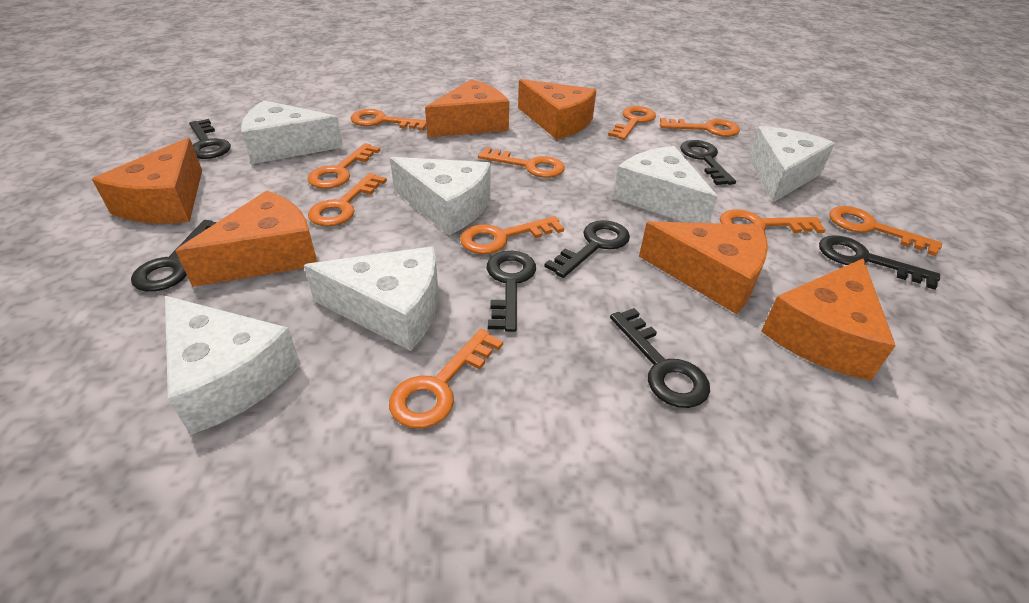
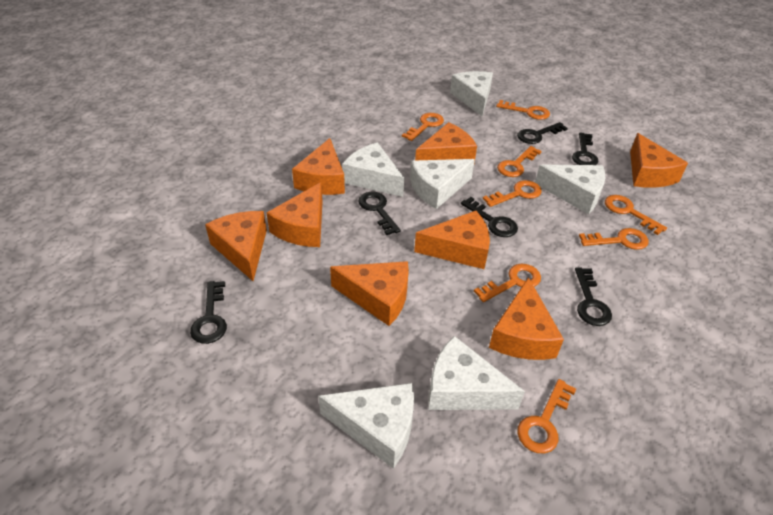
black key: [131,220,217,292] [189,119,231,159] [486,251,536,332] [544,220,630,278] [610,308,710,408] [680,140,736,185] [819,235,940,290] = 7 -> [190,281,227,344] [358,192,401,235] [461,197,518,237] [517,122,568,144] [572,132,598,165] [575,267,612,326] = 6
orange cheese: [92,138,202,223] [176,190,317,287] [425,79,509,138] [518,79,596,140] [639,221,768,314] [761,259,896,381] = 6 -> [205,211,267,281] [267,182,323,247] [292,138,345,195] [330,261,409,326] [414,211,490,269] [415,122,477,163] [489,277,564,360] [630,133,688,188] = 8
orange key: [308,143,381,189] [308,173,387,226] [350,109,426,131] [389,329,503,429] [460,216,564,254] [478,147,565,178] [608,106,656,140] [660,118,740,137] [720,209,826,233] [830,206,942,256] = 10 -> [402,113,444,141] [474,264,541,302] [483,180,542,207] [496,100,550,120] [497,146,541,177] [517,379,576,453] [579,228,649,250] [605,195,667,235] = 8

